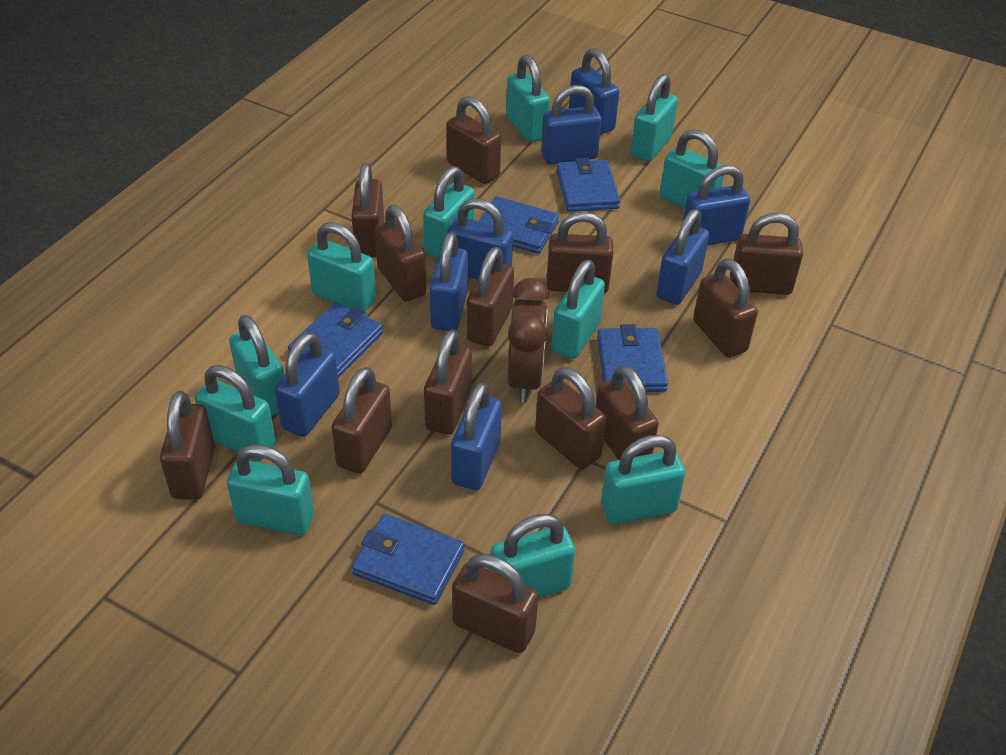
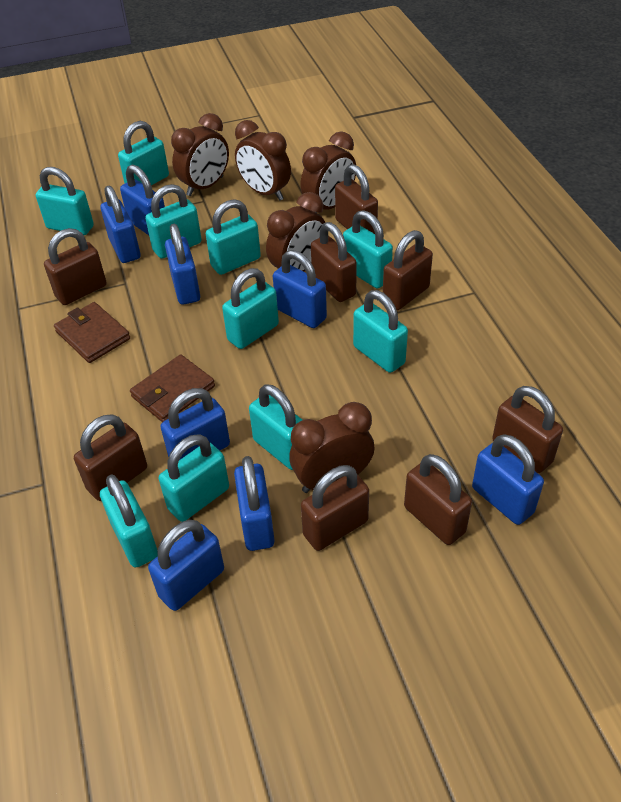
blue wallet: [288,302,383,378] [352,514,465,605] [479,196,559,254] [556,158,620,212] [597,324,668,392] = 5 -> none = 0
brown clock: [507,278,549,403] = 1 -> [171,113,229,196] [235,120,291,201] [266,192,325,271] [289,402,375,493] [300,131,356,213] = 5
brown padlock: [160,391,215,500] [331,367,392,474] [351,163,384,258] [375,205,426,301] [424,330,472,435] [446,96,501,184] [452,554,538,653] [467,247,514,346] [535,367,606,469] [547,212,613,293] [595,365,659,460] [693,258,758,358] [730,213,803,295] = 13 -> [44,228,107,305] [74,414,147,501] [301,465,369,551] [311,222,357,302] [335,164,378,234] [383,230,433,310] [404,454,472,545] [492,386,563,473] = 8
brown wallet: none = 0 -> [54,302,130,363] [130,354,215,422] = 2
turquoise padlock: [195,365,276,461] [227,444,314,535] [229,315,284,416] [307,222,376,311] [423,166,475,259] [490,514,575,598] [506,55,550,142] [551,260,605,359] [601,435,685,525] [631,74,678,162] [660,129,724,208] = 11 -> [36,167,94,235] [100,474,158,568] [118,121,169,185] [145,184,202,259] [159,434,229,522] [206,199,261,275] [222,268,279,349] [249,384,302,470] [343,210,393,289] [353,290,408,373] = 10

